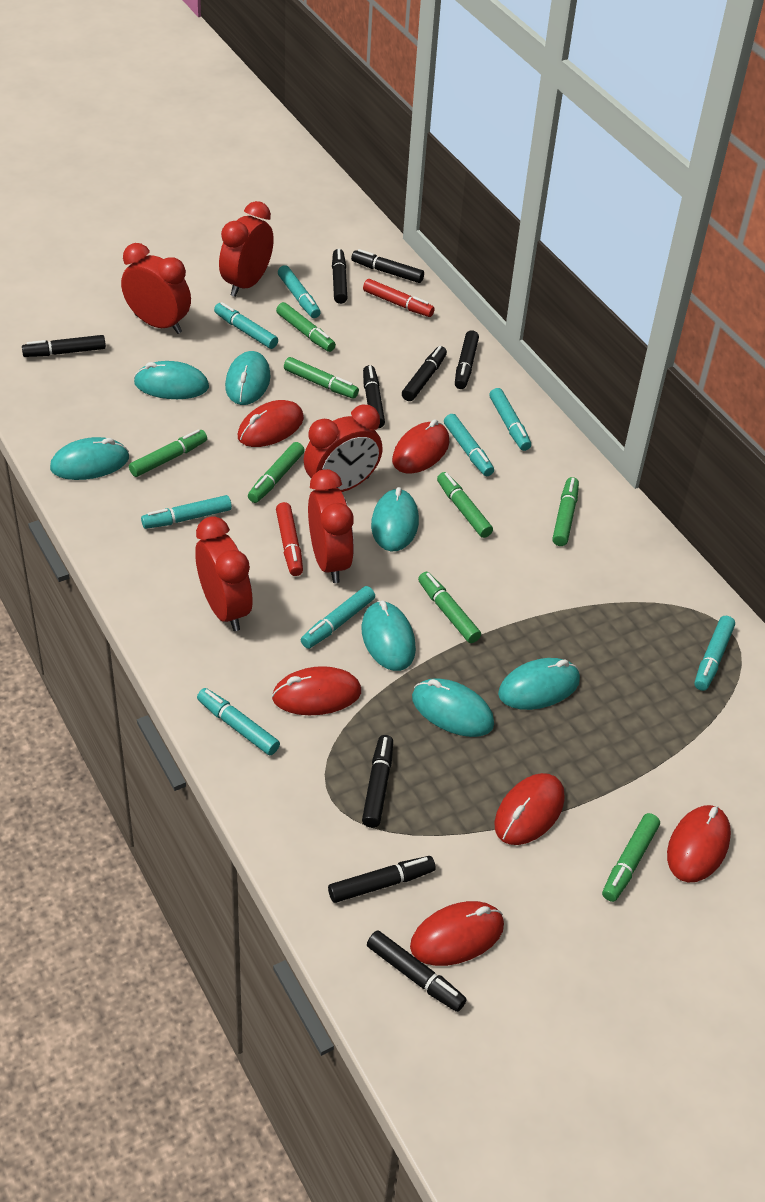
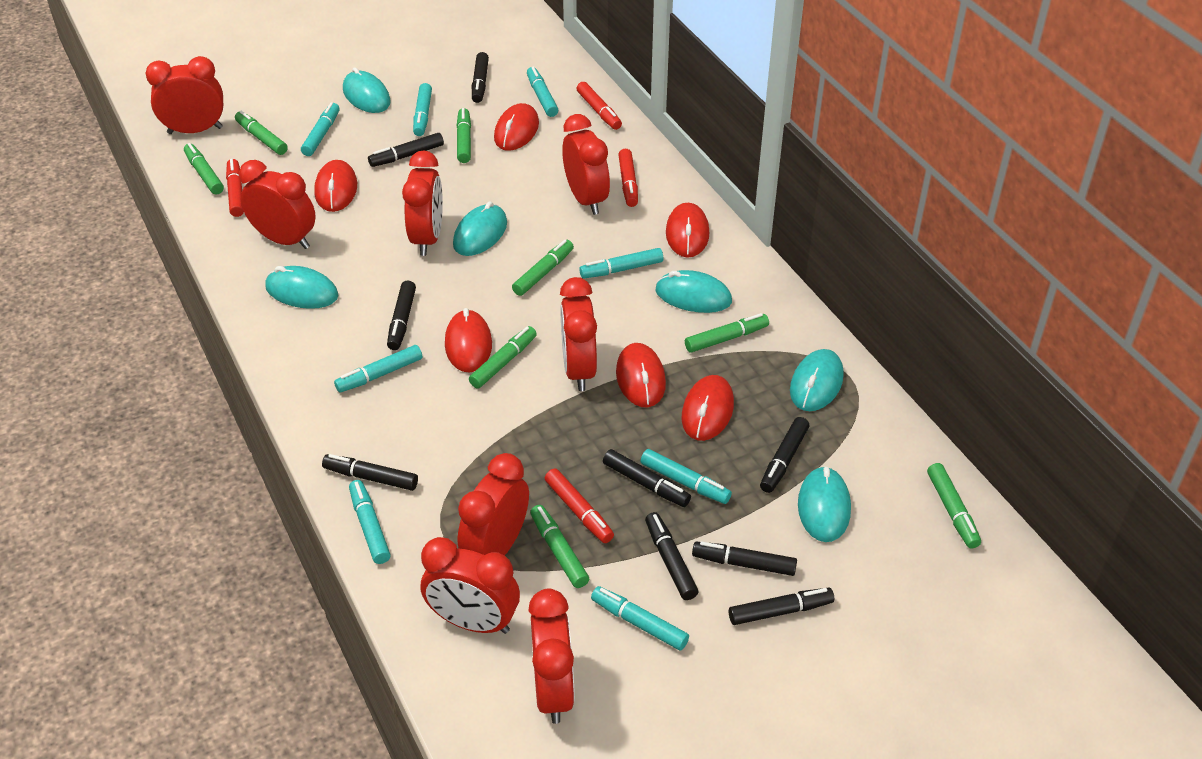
red clock: [121,243,191,334] [195,516,253,631] [219,201,274,297] [304,405,383,492] [308,469,354,583] = 5 -> [145,56,223,134] [239,160,316,249] [402,150,443,256] [421,537,520,634] [458,453,529,555] [528,589,575,724] [560,277,597,391] [562,114,610,215] = 8
red marker: [276,502,303,576] [363,279,435,317] = 2 -> [226,159,244,217] [545,469,614,543] [576,82,622,130] [618,149,638,207] = 4
turquoise mouse: [50,437,129,480] [134,361,209,399] [225,351,271,405] [361,601,416,671] [371,487,419,551] [412,678,494,737] [498,658,580,710] = 7 -> [265,266,339,309] [343,67,391,113] [453,201,507,256] [655,270,732,313] [790,349,844,411] [798,466,851,542] = 6

